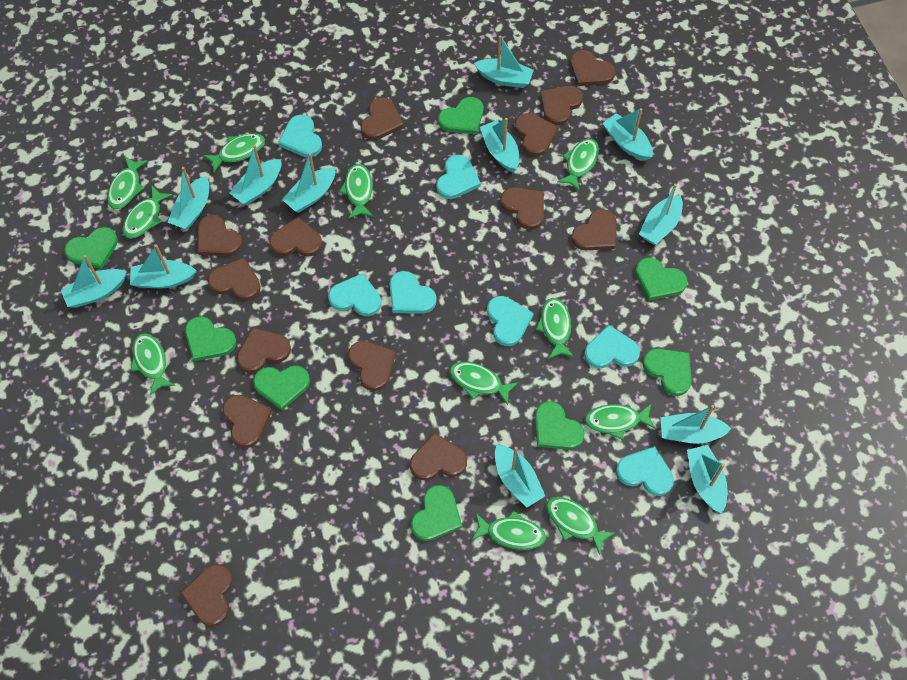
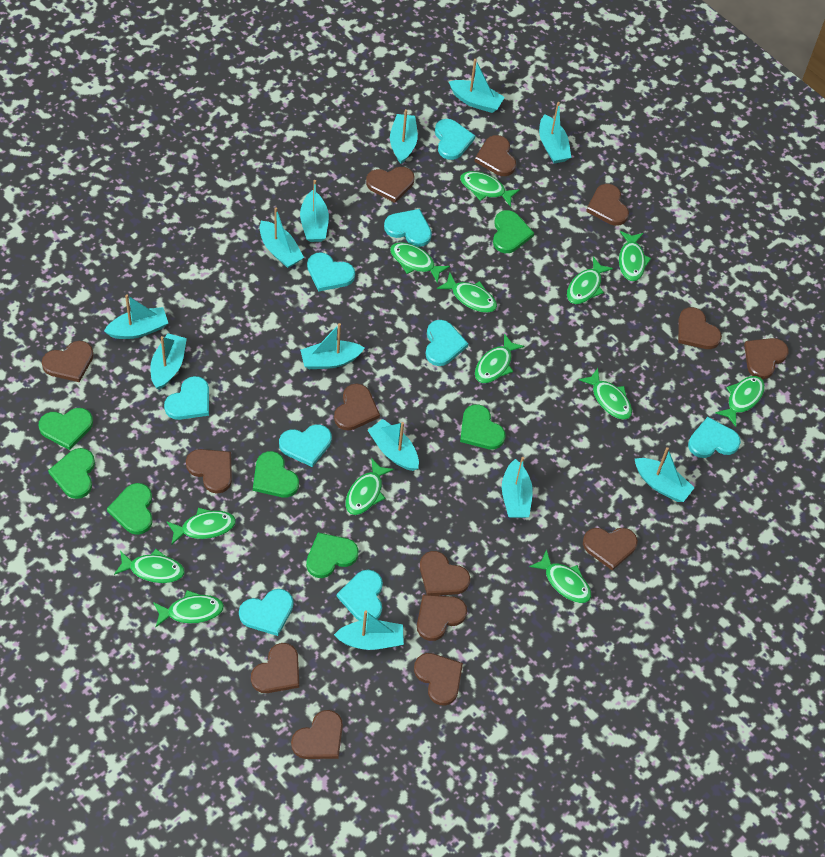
green fish: [107,157,148,209] [122,186,173,239] [131,333,175,396] [203,133,265,172] [339,164,373,219] [450,362,518,405] [471,510,546,550] [536,298,574,359] [546,497,615,555] [557,139,599,191] [585,403,656,439] = 11 -> [114,549,185,583] [153,590,224,627] [166,508,236,545] [346,458,394,515] [390,242,450,283] [437,272,497,313] [460,171,520,207] [475,333,525,383] [529,549,591,603] [567,257,613,304] [579,368,632,420] [619,231,651,281] [715,376,765,427] = 13
green heart: [64,227,118,269] [185,316,236,361] [253,366,310,410] [411,485,462,541] [438,97,483,135] [535,401,585,450] [635,257,688,300] [643,348,691,396] = 8 -> [39,408,93,450] [48,448,95,499] [107,483,153,535] [253,451,299,498] [306,532,359,578] [460,404,505,449] [493,210,534,253] = 7
turquoise heart: [278,115,322,157] [328,273,381,316] [389,271,437,314] [436,155,481,199] [487,296,534,346] [584,325,640,368] [616,446,674,496] = 7 -> [164,376,209,420] [239,589,294,636] [279,424,332,467] [307,252,355,292] [337,570,383,621] [384,209,432,247] [426,320,468,366] [435,119,475,160] [688,417,741,458] = 9

